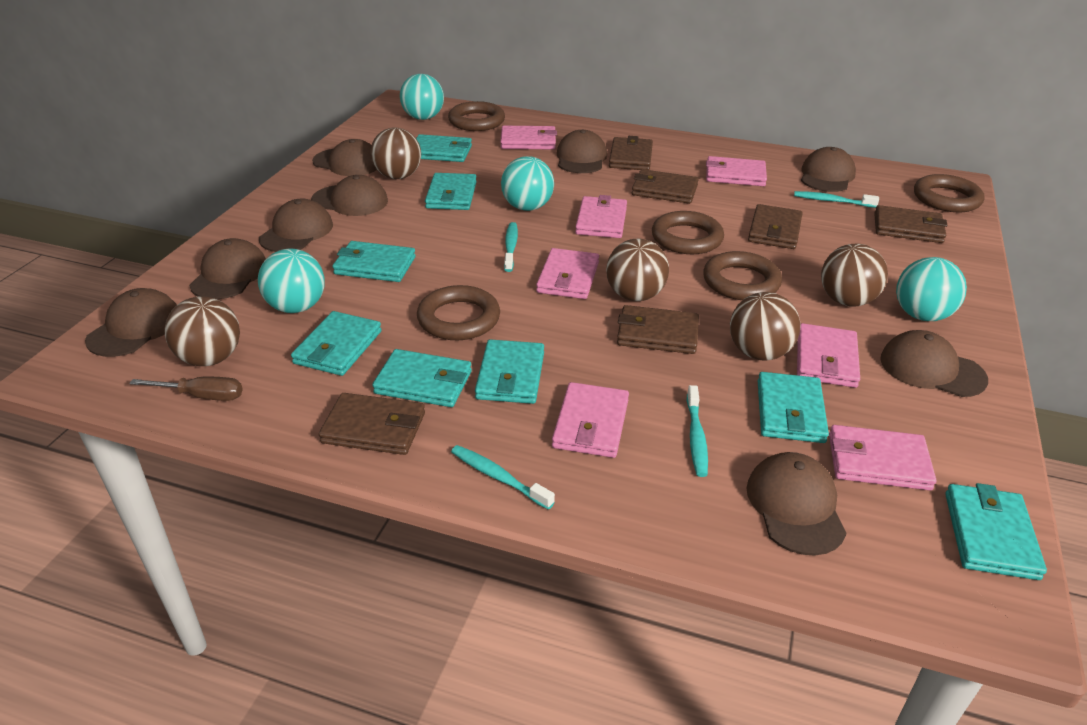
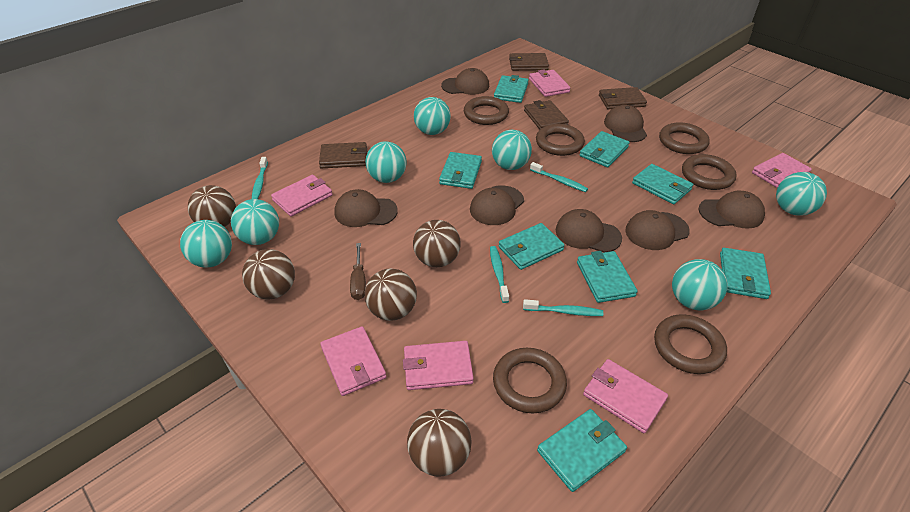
brown cap: [85,288,177,357] [189,238,266,299] [259,199,333,252] [311,175,388,216] [312,139,377,176] [557,130,607,173] [747,452,847,556] [801,147,856,192] [880,330,988,397] = 9 -> [334,189,398,227] [441,68,489,95] [470,185,524,225] [556,209,622,252] [604,105,647,142] [625,210,690,250] [699,191,765,229] = 7
brown ring: [417,285,500,340] [448,101,505,131] [652,211,724,254] [703,251,782,300] [914,174,985,212] = 5 -> [464,96,509,125] [493,348,567,413] [536,124,585,156] [654,314,727,374] [659,122,710,154] [682,154,737,190] = 6
brown wallet: [319,393,425,455] [609,136,653,170] [617,305,699,354] [632,169,699,204] [748,204,803,249] [874,205,948,243] = 6 -> [319,142,367,168] [509,53,549,71] [524,100,569,130] [599,87,647,109] = 4
pink wallet: [500,126,557,150] [536,248,599,299] [552,382,629,458] [575,195,627,238] [706,156,767,186] [797,323,860,388] [829,425,936,490] = 7 -> [271,175,333,216] [320,326,386,396] [403,341,474,390] [529,69,570,97] [583,359,668,433] [752,153,812,188] = 6
turquoise ball: [258,249,325,313] [400,74,444,120] [501,156,554,211] [896,257,967,321] = 4 -> [180,220,232,268] [231,199,279,245] [365,142,407,183] [414,97,451,135] [492,130,532,170] [672,259,727,310] [776,172,827,216] = 7

